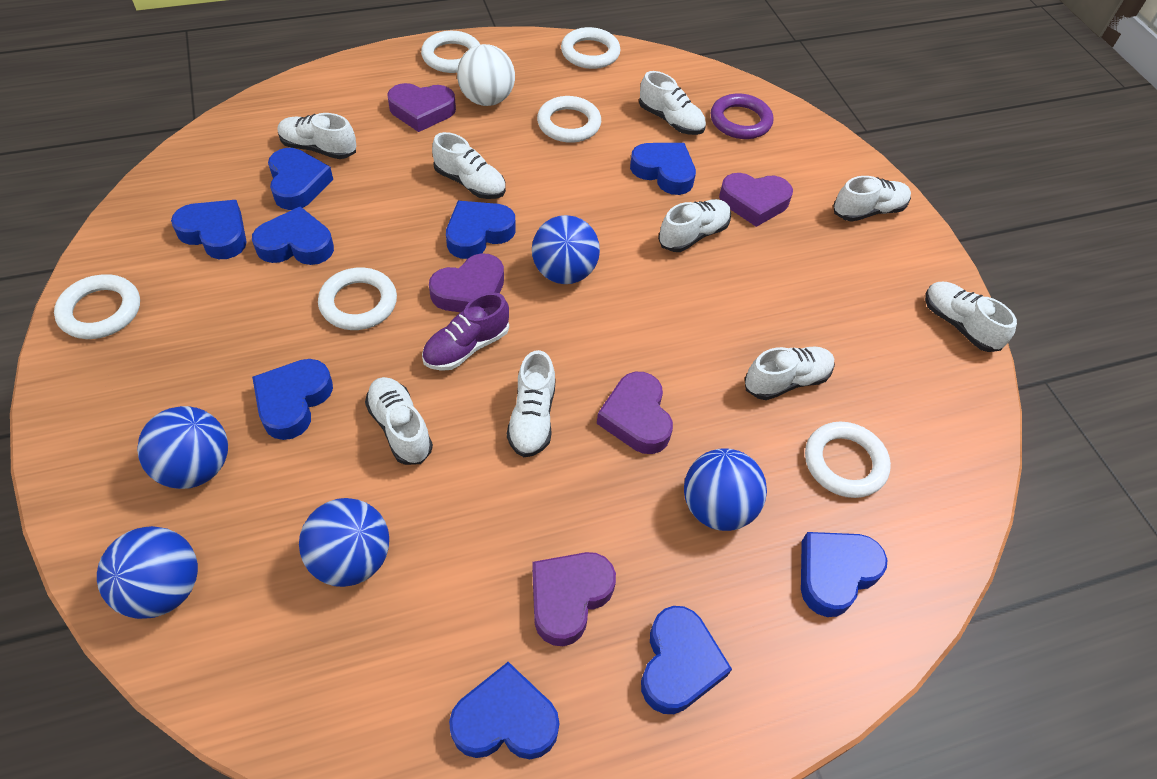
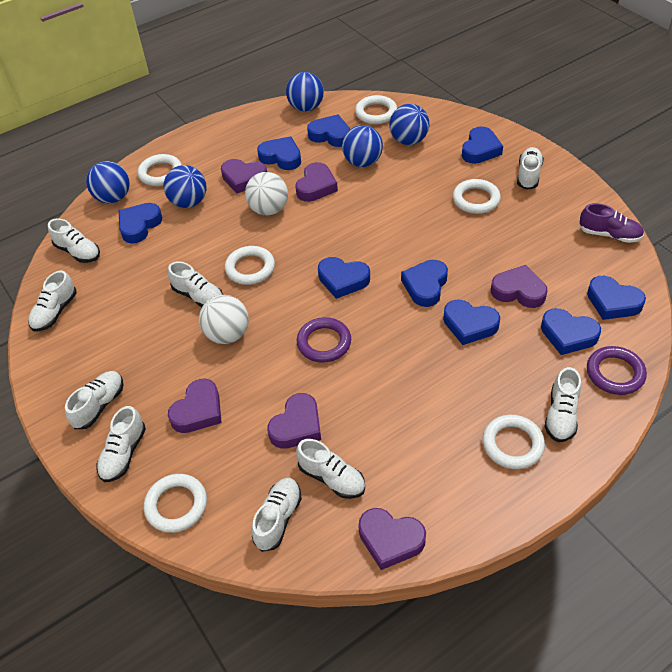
purple heart: [387,83,456,132] [429,253,504,312] [532,552,616,646] [597,372,673,454] [719,173,793,227] = 5 -> [168,378,222,433] [221,159,267,193] [267,393,321,449] [295,162,338,202] [359,508,426,570] [491,265,547,308] = 6
purple ring: [711,93,773,139] = 1 -> [297,317,351,363] [587,346,647,395] = 2
white ball: [457,44,515,106] = 1 -> [199,295,249,344] [245,172,288,215] = 2

